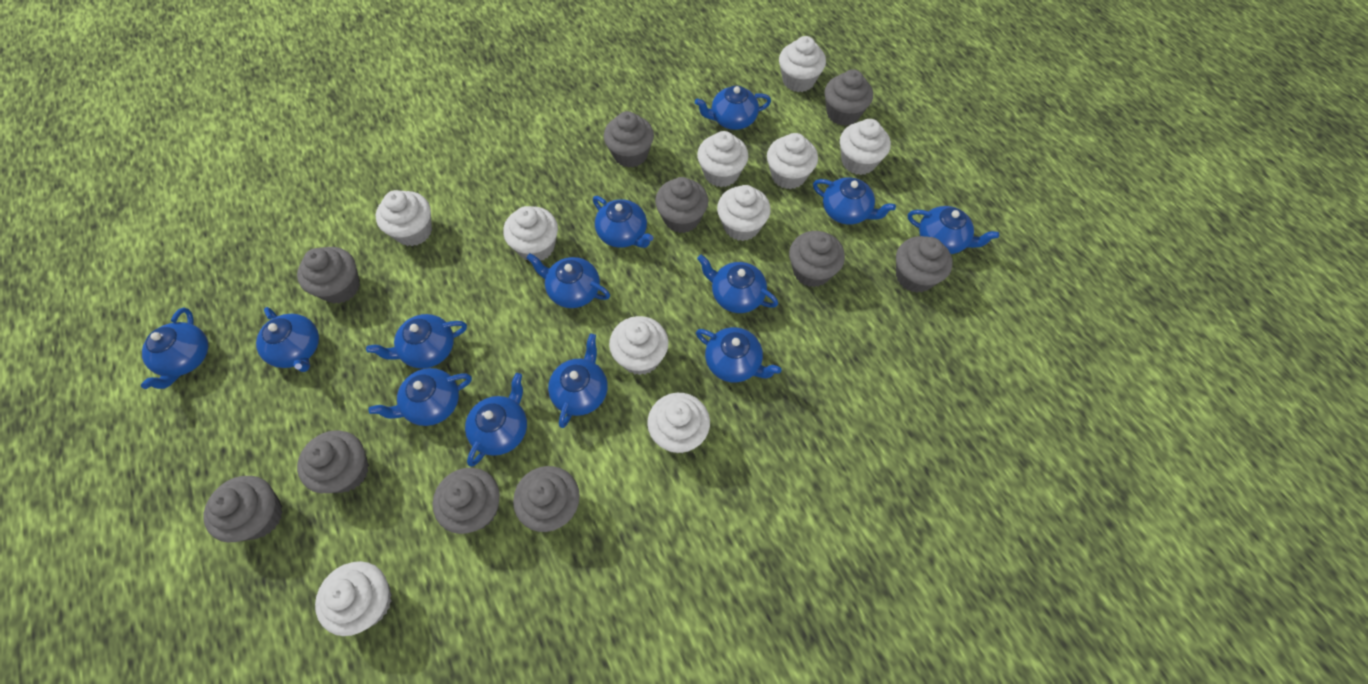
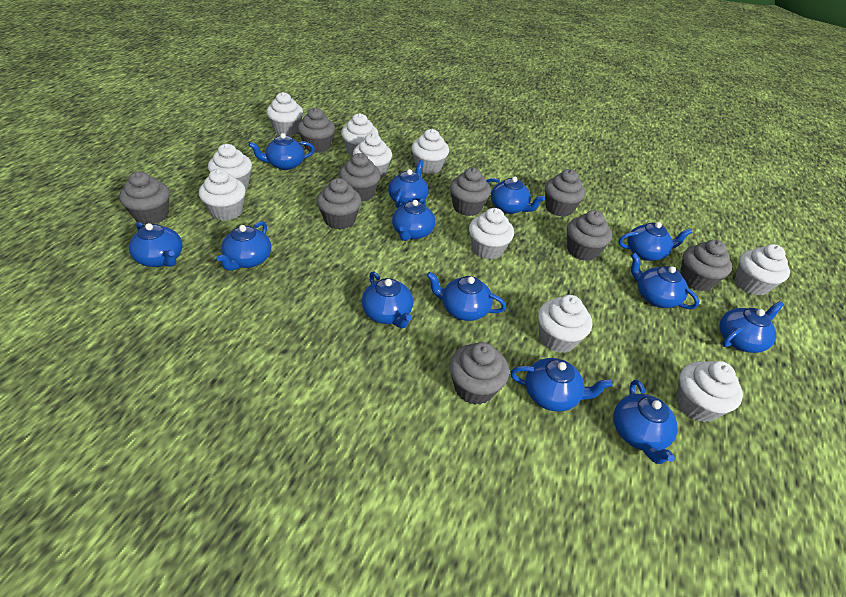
grey cupcake: [203,476,283,542] [297,247,360,303] [297,430,369,493] [433,468,500,534] [513,466,580,532] [604,111,654,168] [655,177,708,233] [789,231,845,287] [824,69,873,126] [896,236,953,293] = 10 -> [119,172,170,225] [297,108,335,153] [317,178,361,229] [339,153,381,202] [449,342,509,405] [450,168,491,216] [545,169,586,217] [567,210,612,261] [680,239,732,291] = 9

